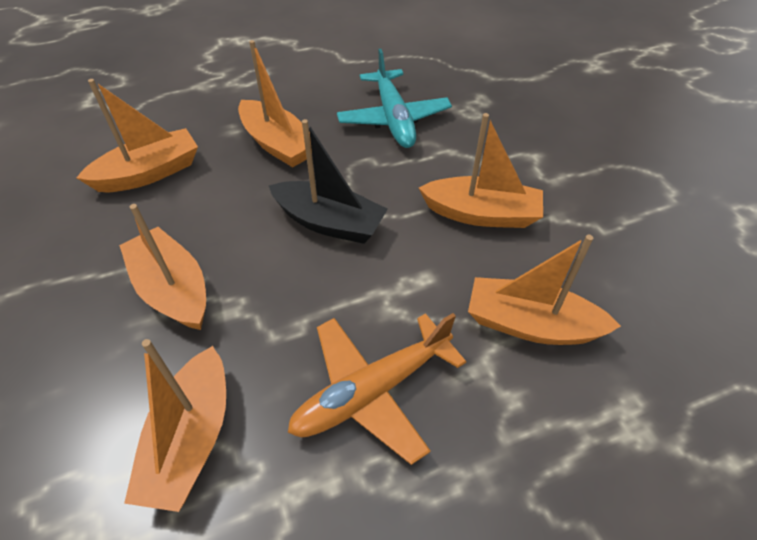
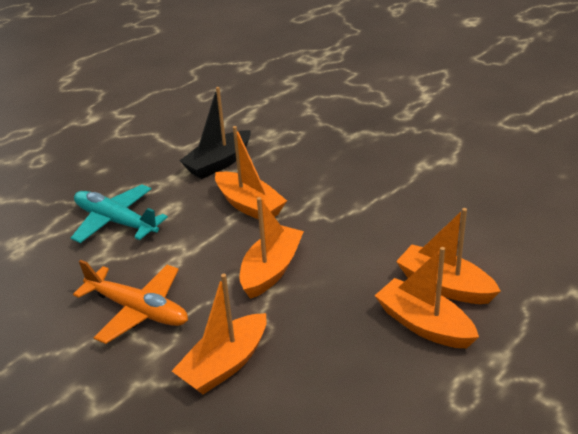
orange boat: [76,79,198,192] [119,204,206,330] [124,339,226,512] [238,40,312,167] [419,113,543,228] [468,235,621,345] = 6 -> [172,274,267,394] [215,126,287,220] [240,197,304,299] [375,247,479,348] [396,208,501,304] = 5

